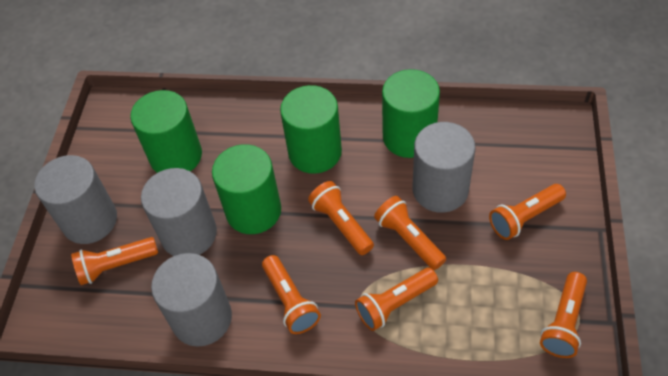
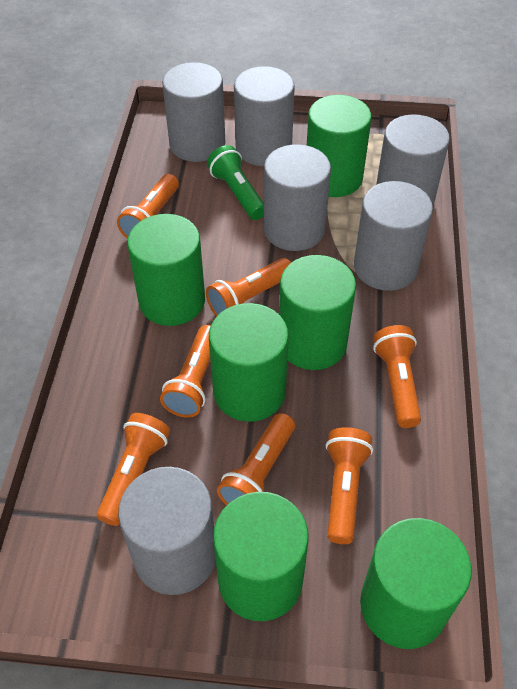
green cylinder: [130,90,202,173] [212,144,281,234] [280,85,342,174] [382,69,440,158] = 4 -> [127,214,205,326] [209,303,289,422] [213,492,308,621] [279,255,356,370] [307,95,372,197] [360,518,472,649] = 6
green flashlight: none = 0 -> [207,145,264,220] = 1
grey cylinder: [34,155,117,244] [141,168,217,256] [151,253,232,346] [413,122,475,213] = 4 -> [118,467,216,595] [162,62,225,162] [234,66,295,166] [263,144,331,251] [354,181,433,291] [376,114,450,206] = 6

